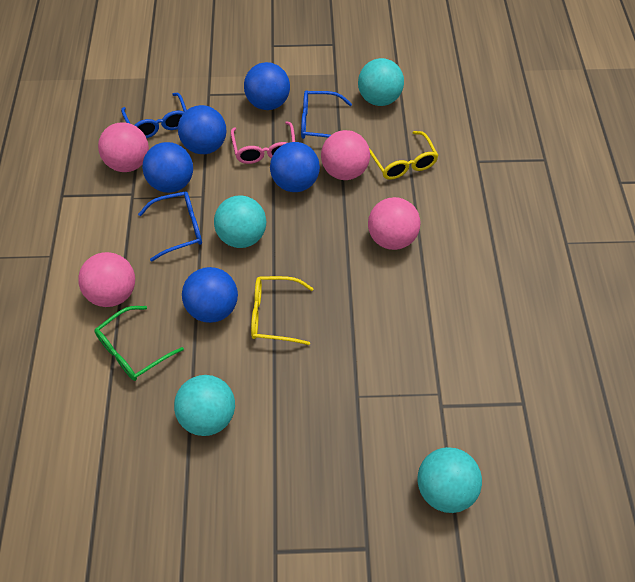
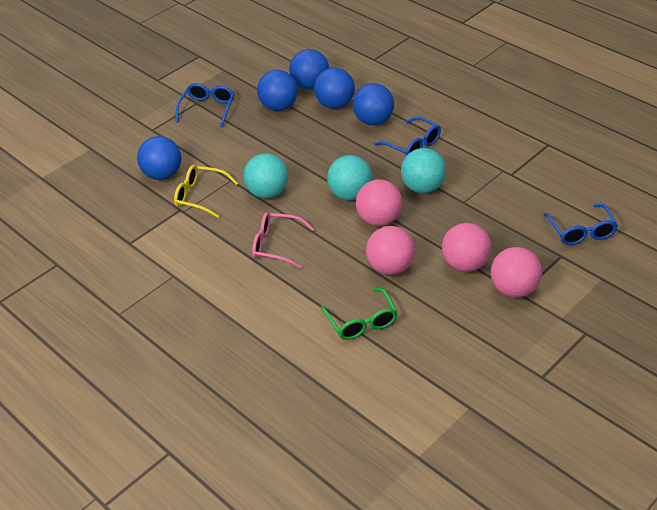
turquoise ball: [174,375,235,436] [214,195,266,248] [358,58,404,106] [418,447,482,513] = 4 -> [243,153,288,199] [327,155,372,201] [401,148,446,193] = 3
yellow glasses: [251,276,314,345] [369,131,439,179] = 2 -> [174,165,238,218] = 1

